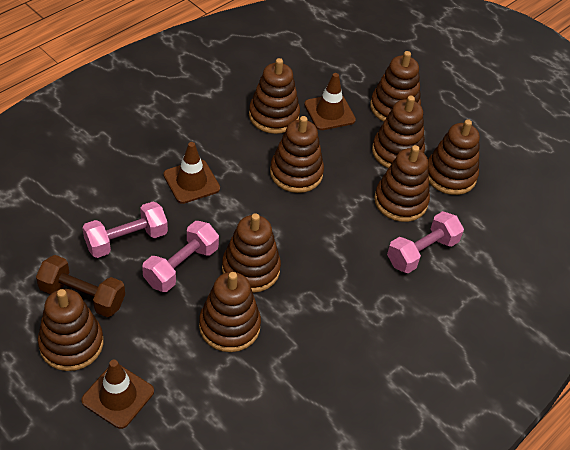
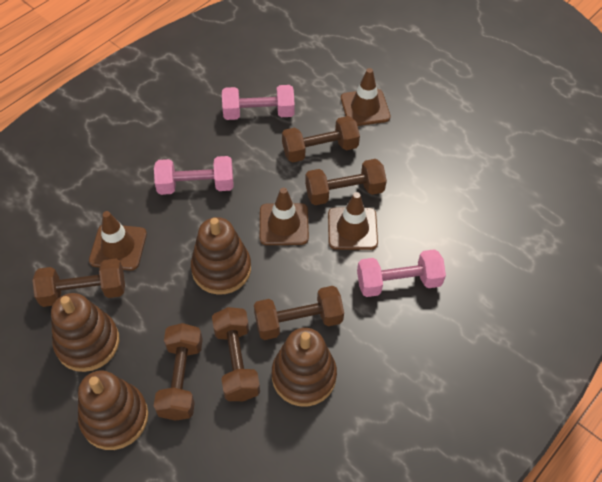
brown dumbbell: [36,255,125,317] = 1 -> [32,259,125,307] [154,323,203,421] [212,307,260,401] [254,286,344,340] [282,116,360,163] [305,159,387,205] = 6
brown stacking toy: [38,289,103,371] [199,272,261,352] [222,213,281,293] [249,58,300,134] [270,116,324,193] [370,51,421,122] [372,95,425,168] [374,145,430,222] [428,119,480,195] = 9 -> [51,293,119,372] [78,370,148,450] [191,217,251,295] [272,328,337,407] = 4
brown traffic cone: [81,360,154,429] [163,142,220,204] [304,73,356,130] = 3 -> [89,211,147,271] [260,188,309,245] [328,192,378,250] [341,68,391,126] = 4

